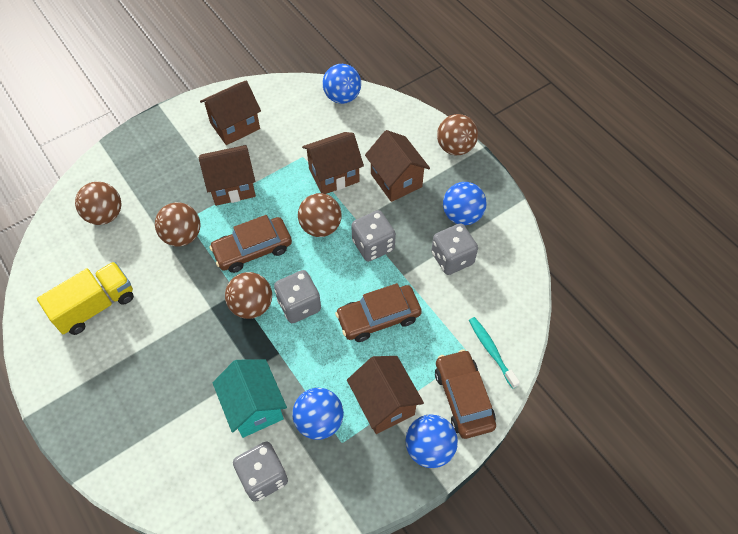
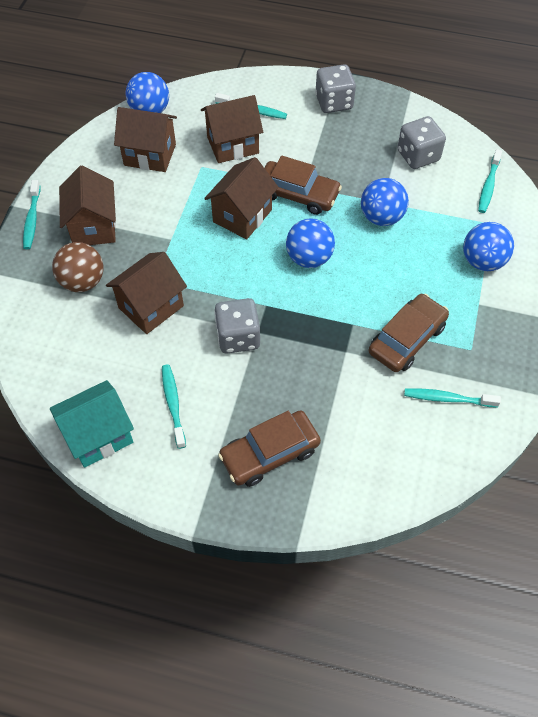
brown ball: [75,181,121,225] [155,202,200,246] [225,272,272,319] [298,193,342,237] [437,114,478,155] = 5 -> [52,242,103,292] = 1
grey dice: [233,442,288,502] [274,270,321,323] [351,210,396,262] [431,223,478,275] = 4 -> [214,298,260,353] [315,64,356,113] [397,116,446,169] = 3
turquoise toothbrush: [469,317,520,389] = 1 -> [23,180,41,249] [162,364,186,449] [215,93,287,119] [404,388,501,408] [478,149,502,213] = 5
yellow truck: [37,262,134,335] = 1 -> none = 0

